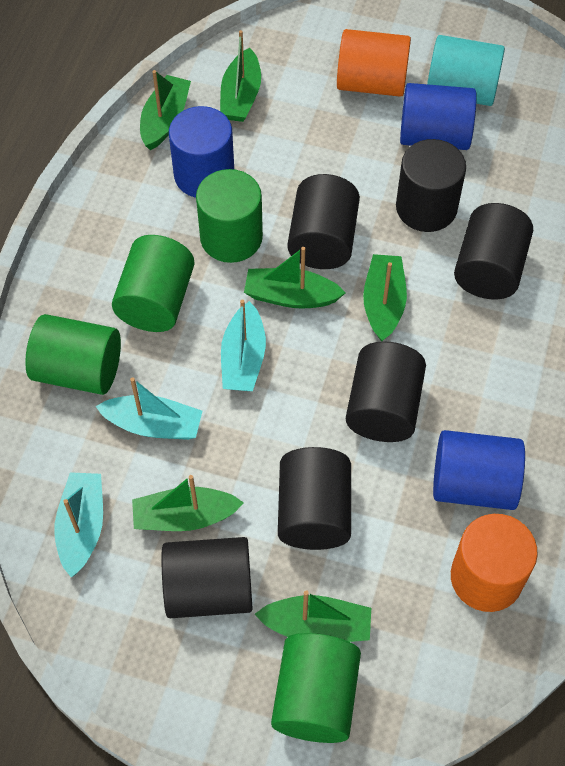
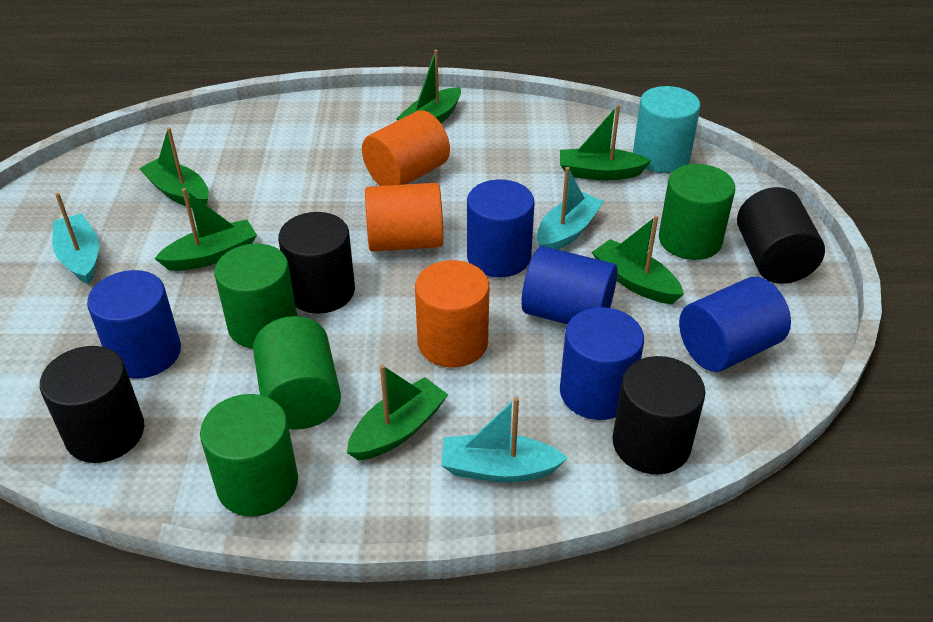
black cylinder: [161,537,253,618] [278,447,351,550] [287,174,360,269] [346,341,426,442] [396,139,466,232] [454,203,533,299] = 6 -> [40,346,144,463] [278,212,355,314] [613,356,706,474] [737,187,825,284] = 4
blue cylinder: [169,106,234,198] [400,83,477,150] [433,430,525,510] = 3 -> [87,270,181,379] [467,179,534,277] [521,246,617,324] [560,307,644,420] [679,277,791,372] = 5
orange cylinder: [337,29,411,97] [451,514,538,612] = 2 -> [362,110,450,186] [365,183,443,252] [415,260,489,367] = 3

